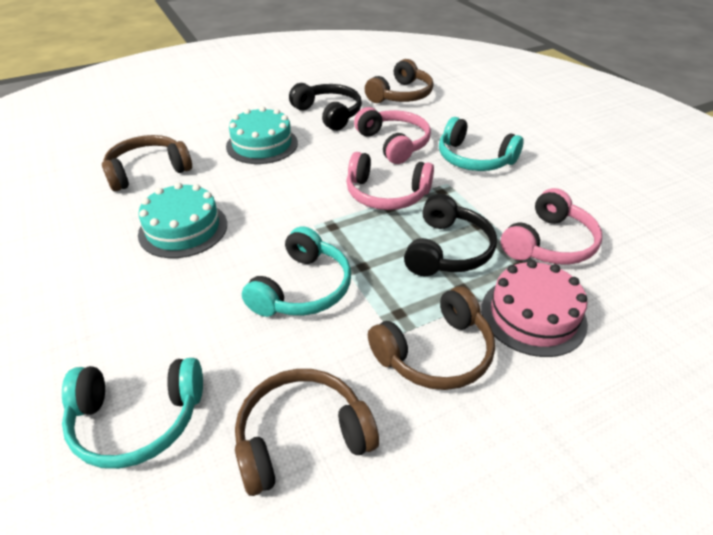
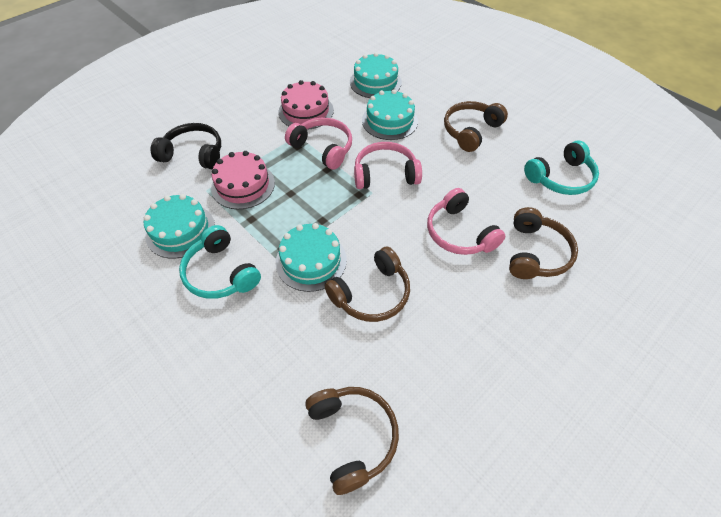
black headphones: [289,83,362,131] [404,194,497,276] = 2 -> [151,123,221,169] = 1
pink cake: [481,260,588,357] = 1 -> [211,151,275,209] [278,80,334,130] = 2
turquoise cake: [138,183,227,258] [226,107,298,164] = 2 -> [144,194,215,259] [276,223,347,292] [350,52,402,98] [362,89,418,140] = 4
turquoise headphones: [62,358,203,469] [242,226,351,317] [439,117,524,171] = 3 -> [179,225,261,299] [524,141,599,195] = 2

